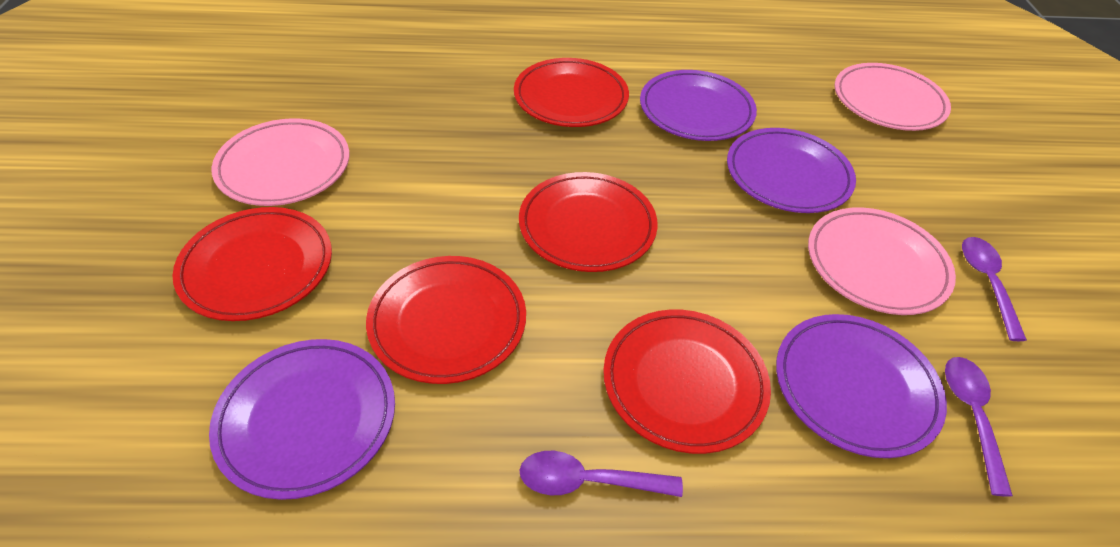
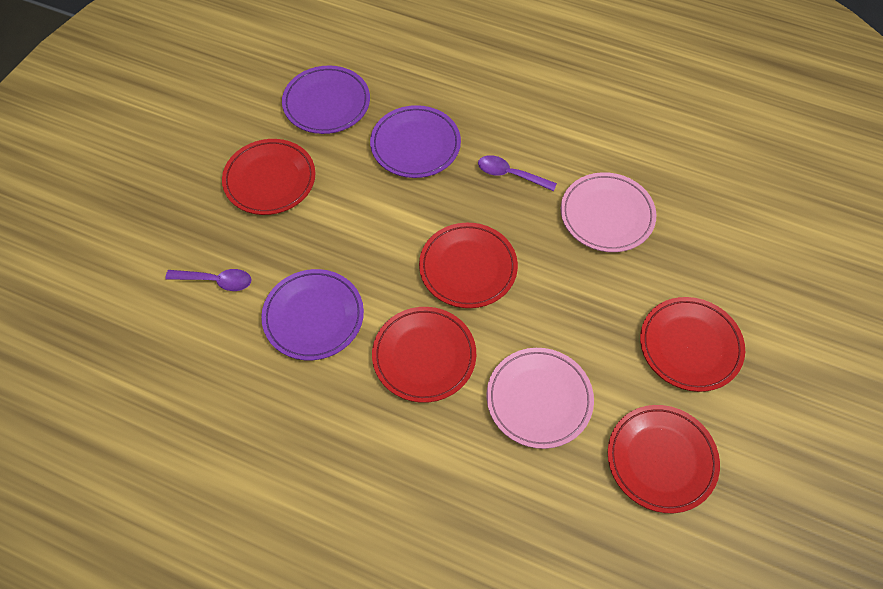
pink plate: [212,118,350,206] [808,207,956,315] [834,63,951,131] = 3 -> [486,348,594,449] [561,172,657,252] = 2
purple plate: [209,339,395,500] [640,70,757,141] [727,128,856,213] [776,314,947,458] = 4 -> [261,269,364,360] [282,66,370,134] [370,105,461,178] = 3
purple spoon: [520,451,683,497] [945,357,1013,497] [962,237,1027,341] = 3 -> [165,269,251,291] [478,155,557,191] = 2

